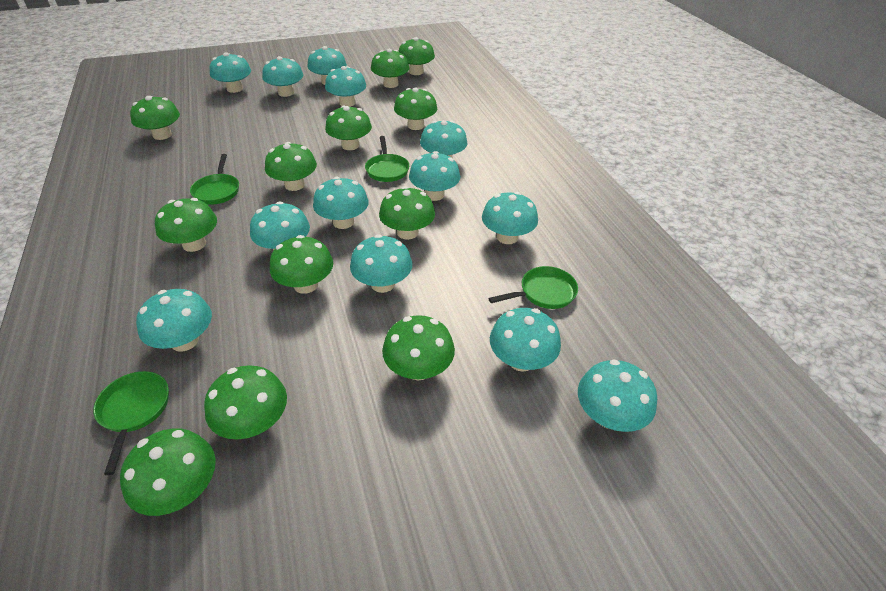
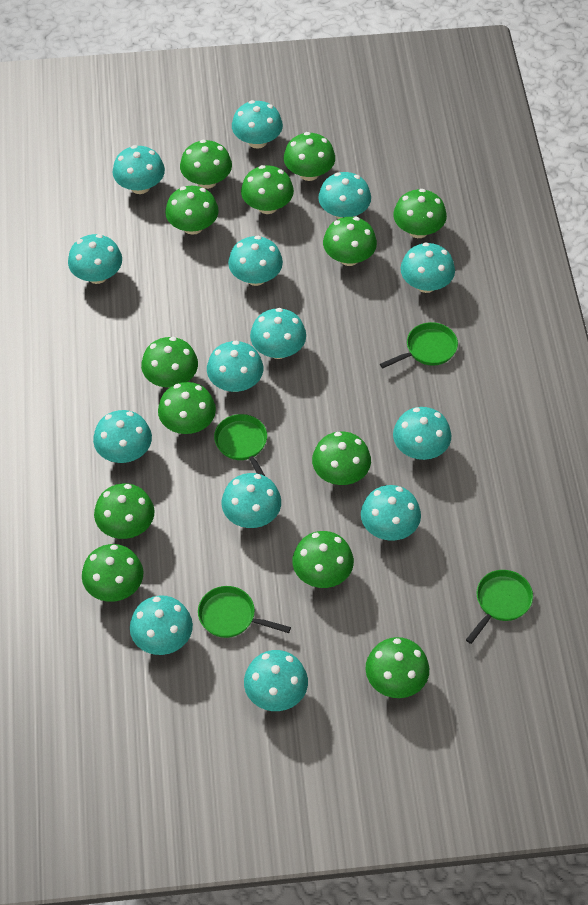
green mushroom: [120,428,216,516] [130,96,180,140] [155,198,217,252] [204,365,287,439] [265,142,317,191] [270,235,333,294] [325,106,372,150] [371,49,410,88] [379,186,435,240] [382,315,455,380] [394,87,437,130] [399,37,435,75] = 12 -> [82,544,143,602] [94,483,155,539] [141,337,198,388] [158,382,216,434] [165,186,219,235] [180,140,232,189] [241,165,294,214] [284,132,335,181] [292,531,354,588] [312,432,371,485] [323,217,377,266] [365,637,429,698] [393,189,447,238] = 13
turquoise mushroom: [136,289,212,352] [210,52,251,93] [250,201,310,251] [262,56,303,97] [307,46,347,85] [313,177,369,229] [325,66,366,107] [350,235,412,293] [409,151,460,201] [420,120,467,158] [482,192,538,244] [490,308,561,372] [578,359,657,432] = 13 -> [68,234,122,284] [93,410,152,463] [113,145,165,194] [130,595,193,655] [207,341,263,392] [221,473,281,528] [228,236,283,286] [232,100,283,149] [244,650,308,711] [250,308,306,359] [318,172,371,219] [361,485,421,541] [393,407,451,460] [400,242,455,293] = 14

